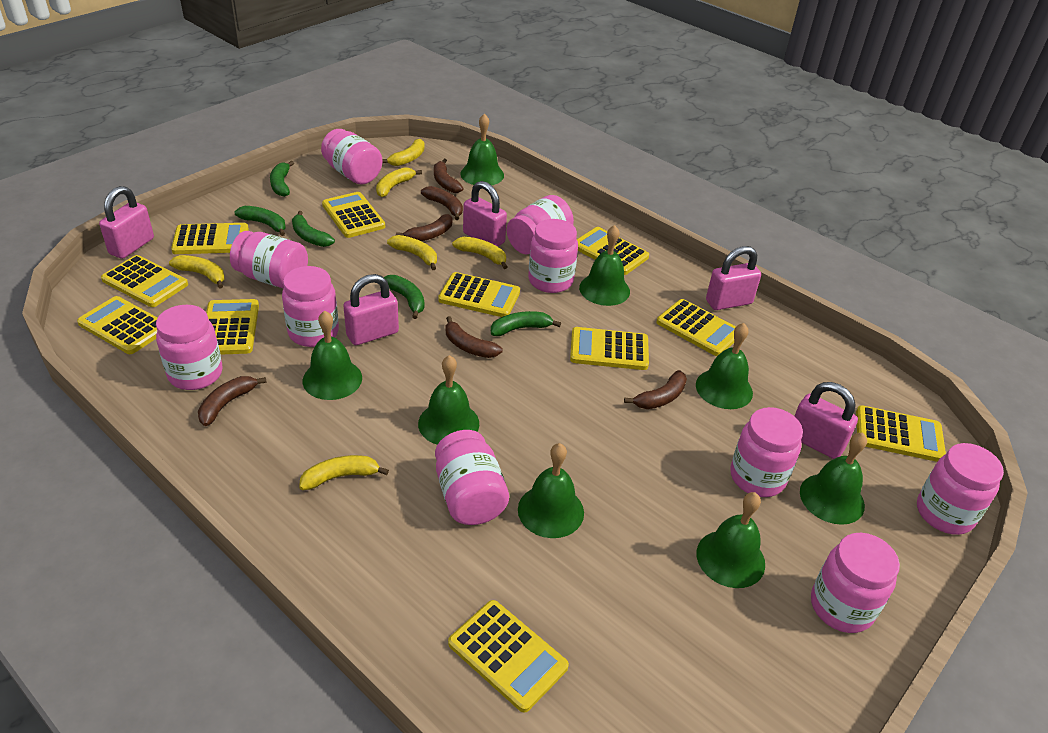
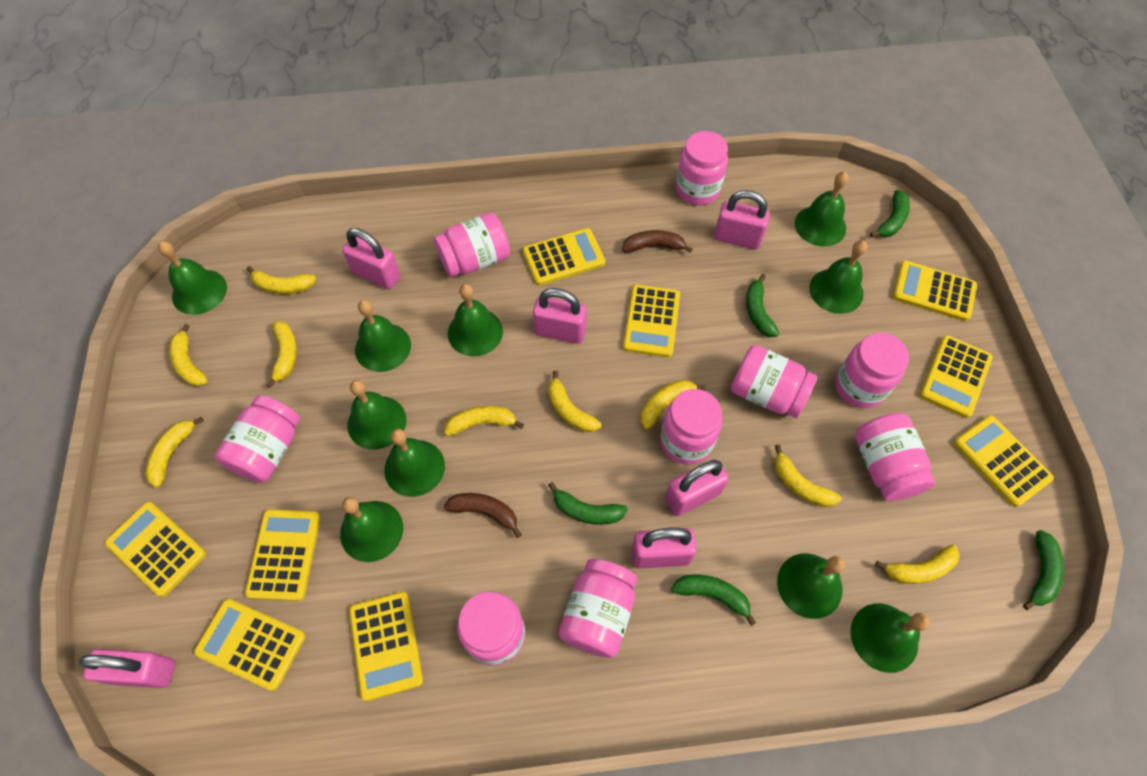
brown banana: [198,376,267,426] [396,214,452,241] [421,186,463,220] [434,159,464,193] [445,316,503,358] [624,370,687,409] = 6 -> [444,493,522,538] [622,230,693,253] = 2
green bell: [303,311,362,400] [418,355,479,445] [460,114,504,185] [518,443,584,538] [579,225,630,306] [696,323,753,409] [696,492,765,588] [800,433,867,525] = 8 -> [158,241,227,315] [340,497,403,562] [347,380,406,450] [355,300,411,372] [384,429,445,497] [448,284,503,356] [777,553,845,619] [795,172,848,247] [809,240,867,314] [851,603,930,673] = 10
pink jar: [156,305,223,390] [230,231,308,289] [282,266,339,347] [321,129,382,185] [435,430,509,525] [507,195,574,254] [528,219,578,293] [730,407,803,497] [811,533,900,633] [917,443,1004,535] = 10 -> [215,395,300,483] [434,213,510,277] [457,592,525,666] [559,559,637,658] [660,389,722,465] [676,131,728,205] [731,345,817,418] [835,333,909,408] [855,413,935,501] = 9
pink padlock: [99,186,154,259] [343,274,399,345] [463,181,507,247] [706,246,761,310] [795,382,858,459] = 5 -> [79,649,175,688] [343,228,401,290] [533,288,587,344] [632,528,697,569] [665,459,729,516] [714,190,770,250] = 6
yellow banana: [169,255,225,288] [299,455,389,490] [376,167,422,197] [382,139,425,166] [387,235,437,270] [452,237,507,269] = 6 -> [145,417,204,488] [169,324,208,386] [247,266,316,294] [266,321,297,388] [444,406,524,436] [548,371,601,432] [641,380,706,430] [774,444,842,507] [875,545,960,584] = 9
yellow calculator: [77,296,157,354] [101,255,188,307] [171,223,249,254] [206,299,259,355] [322,192,385,238] [438,272,520,317] [448,600,569,713] [570,327,649,370] [577,227,649,275] [656,299,736,356] [856,405,946,462] = 11 -> [105,502,206,597] [194,599,305,691] [245,509,321,601] [349,592,423,701] [523,228,605,286] [623,285,680,357] [893,261,977,321] [919,335,993,418] [953,415,1054,507] = 9

